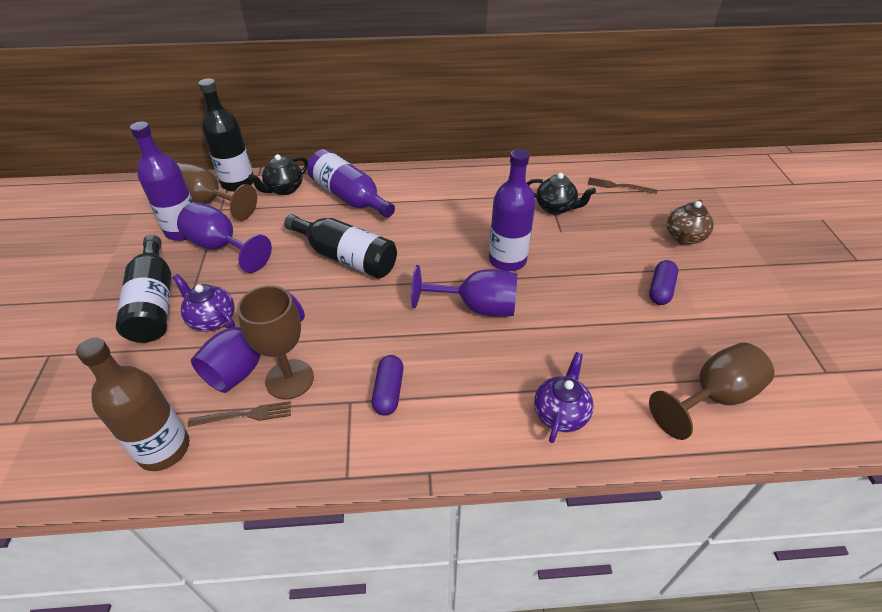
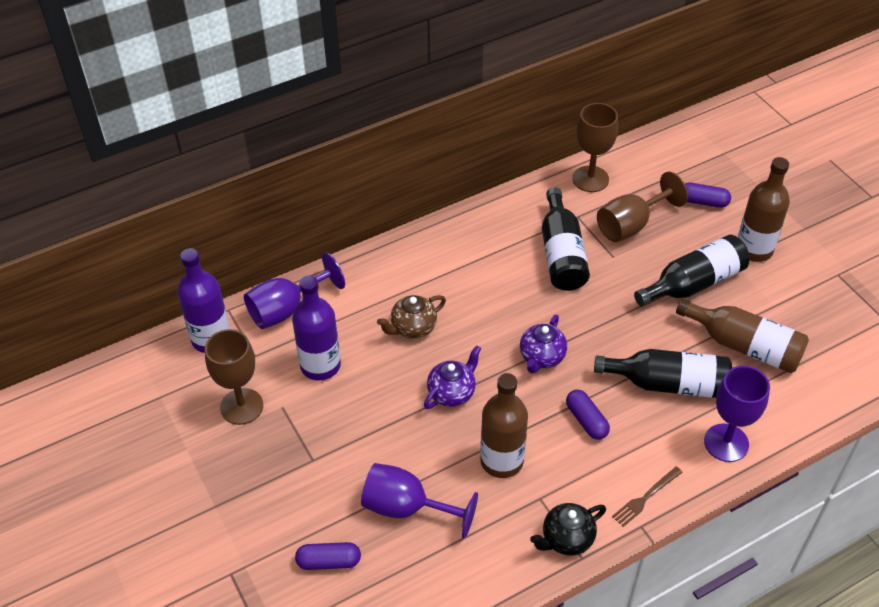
black teapot: [248,154,308,195] [527,173,596,215] = 2 -> [530,503,606,556] = 1
brown bottle: [76,338,190,471] = 1 -> [480,373,528,478] [676,298,809,373] [738,157,790,262] = 3
brown fork: [188,401,291,427] [588,177,657,194] = 2 -> [612,466,683,527] = 1
purple bottle: [130,122,193,241] [307,149,395,218] [489,149,536,271] = 3 -> [178,248,230,353] [292,275,341,380] = 2
purple capsule: [372,355,404,416] [649,260,678,305] = 2 -> [295,542,361,570] [566,390,610,440] [685,183,731,208] = 3

